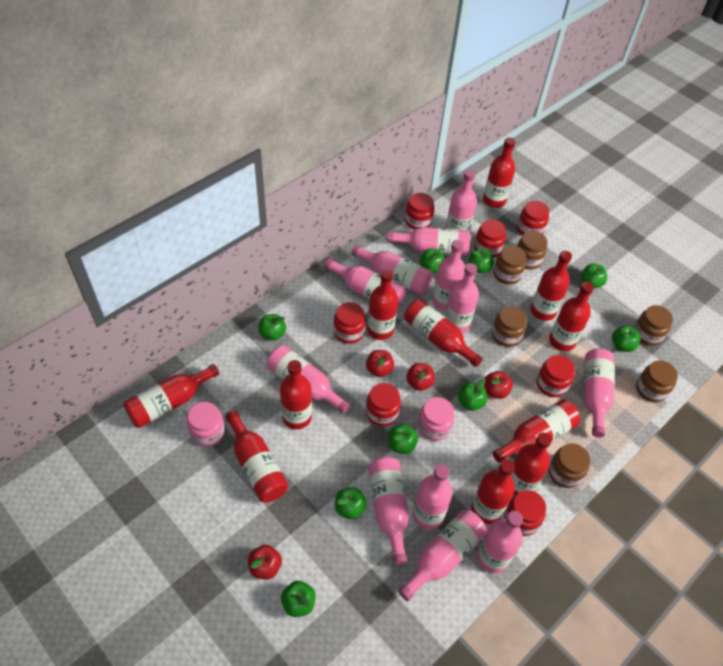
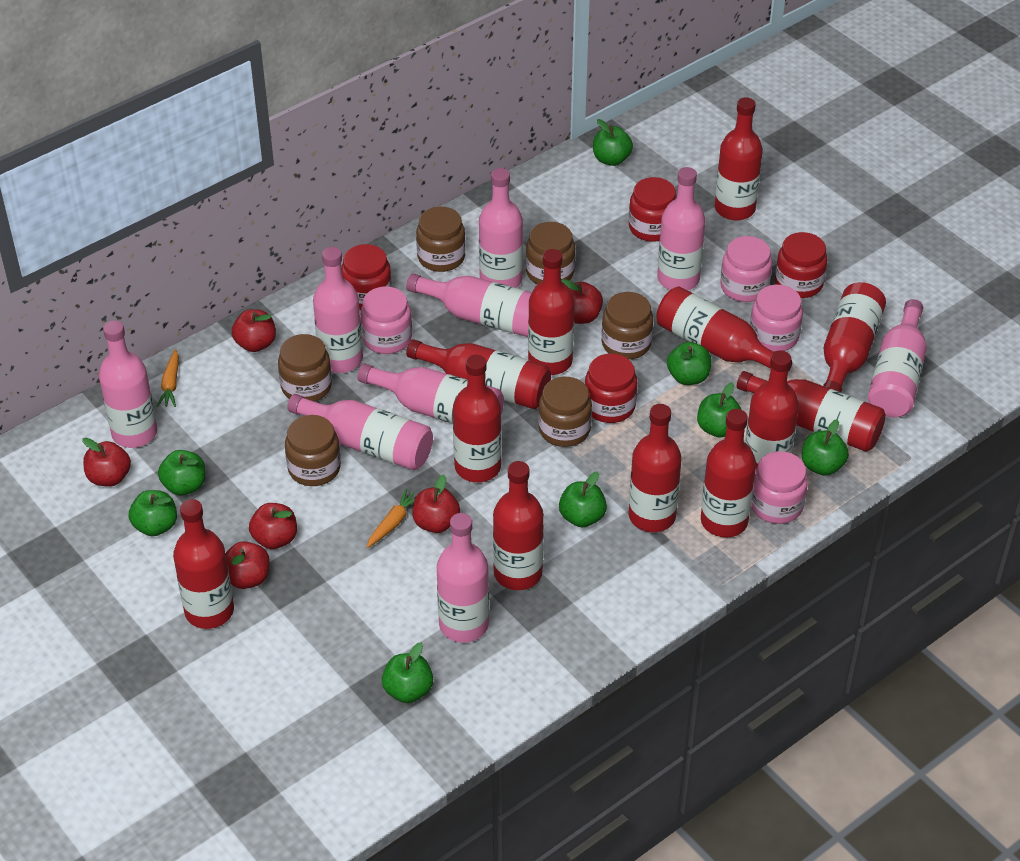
green apple: [258,314,286,341] [281,581,316,617] [335,487,367,519] [388,424,418,454] [420,248,445,273] [458,379,487,411] [468,249,494,273] [581,264,607,288] [612,326,641,352] = 9 -> [129,490,177,536] [158,450,205,495] [382,643,433,703] [559,471,607,527] [593,119,633,166] [667,342,712,385] [697,382,742,438] [802,419,849,476] = 8
orange carrot: none = 0 -> [157,349,179,407] [367,488,415,548] = 2
pink bottle: [267,345,350,414] [324,259,406,309] [351,245,433,295] [369,457,409,565] [387,227,470,256] [398,510,487,601] [413,465,453,530] [432,240,465,311] [445,263,479,333] [446,170,477,232] [477,511,523,573] [584,348,615,438] = 12 -> [99,320,157,448] [287,394,433,470] [313,247,363,373] [358,364,504,424] [406,273,532,337] [437,513,489,643] [479,168,523,288] [657,167,705,291] [868,299,927,417] = 9
pink jar: [187,402,225,447] [418,397,455,441] = 2 -> [360,286,412,354] [720,236,772,302] [750,285,803,352] [751,451,808,524] = 4
red apple: [248,545,282,579] [366,350,394,377] [406,363,435,391] [484,371,513,399] = 4 -> [82,438,131,487] [225,541,270,589] [232,309,276,352] [249,503,297,549] [412,475,460,533] [561,279,603,324] = 6
red bottle: [123,364,220,428] [226,410,288,503] [280,360,312,429] [367,269,398,340] [404,299,483,367] [471,459,515,524] [483,138,515,208] [493,399,580,463] [510,433,552,496] [531,251,572,321] [549,282,594,351] = 11 -> [173,499,234,629] [406,339,551,409] [453,354,502,482] [493,461,544,590] [528,249,574,375] [629,404,682,532] [656,287,792,372] [701,409,756,538] [715,97,763,221] [737,371,886,452] [745,350,799,468] [823,282,886,392] = 12
red jar: [333,302,366,344] [366,383,401,426] [405,193,435,230] [474,220,506,258] [504,490,546,536] [517,201,549,235] [537,355,575,397] = 7 -> [341,244,392,310] [585,353,637,423] [629,177,677,242] [775,232,828,298] = 4

